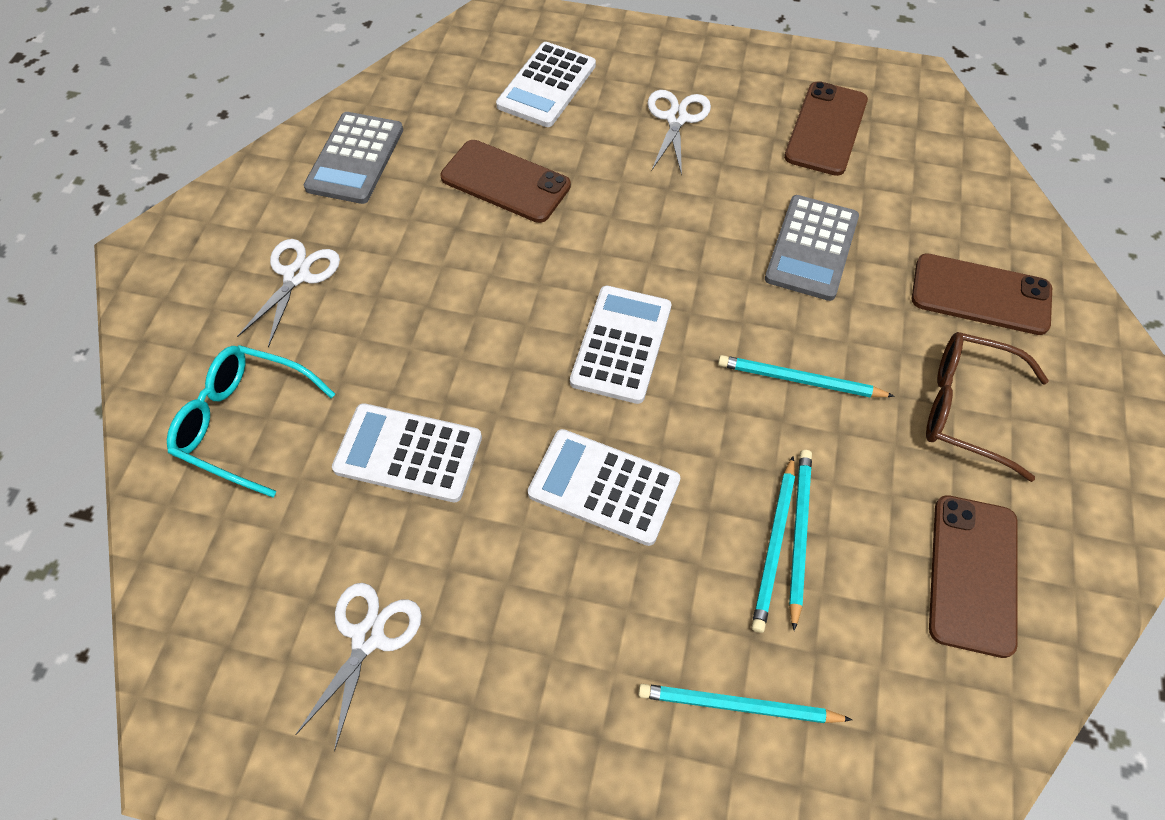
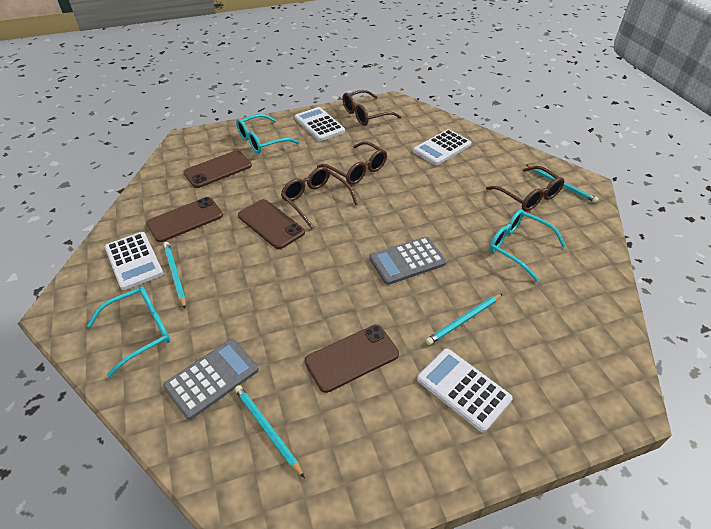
brown glasses: [926,332,1049,482] = 1 -> [281,167,358,229] [317,141,387,185] [342,90,401,126] [486,166,564,211] = 4
turquoise glasses: [167,345,335,497] = 1 -> [87,286,170,377] [236,114,299,154] [489,209,566,282] = 3
white scissors: [237,239,340,348] [295,583,422,751] [648,90,711,176] = 3 -> none = 0

